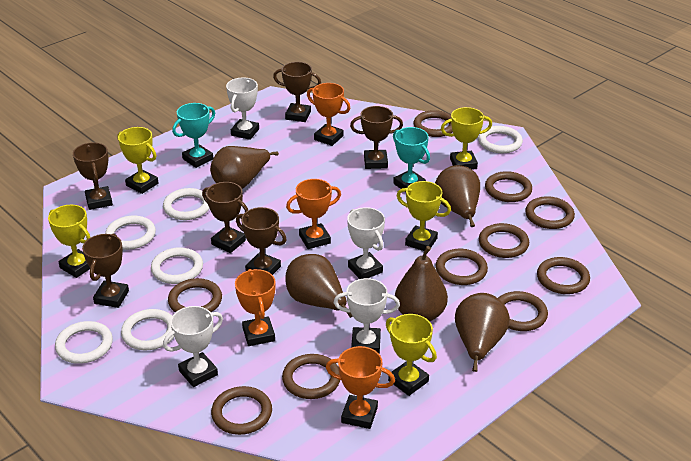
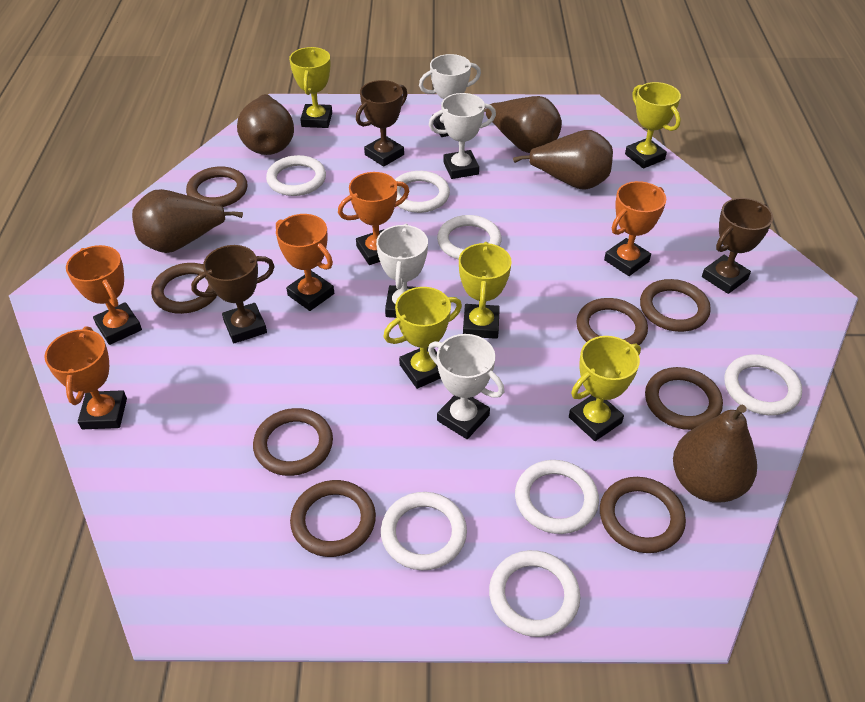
brown ring: [168,278,222,313] [211,386,272,435] [282,354,340,399] [414,110,453,137] [436,249,488,285] [479,223,529,258] [485,171,532,202] [498,291,548,331] [525,196,575,229] [537,257,590,294] = 10 -> [151,263,217,314] [186,166,247,207] [253,408,333,476] [290,480,376,557] [576,298,648,345] [600,477,686,553] [640,279,711,332] [645,367,723,430] = 8
brown trophy: [73,142,113,210] [82,234,129,308] [202,182,248,253] [236,207,287,275] [273,62,321,122] [350,106,403,169] = 6 -> [191,245,275,343] [356,80,407,167] [702,198,773,294] = 3
orange trophy: [235,269,276,346] [286,179,341,249] [307,83,350,146] [326,346,395,429] = 4 -> [44,326,127,429] [66,245,142,345] [276,214,334,311] [338,172,409,265] [604,181,666,276] = 5
turquoise trophy: [172,103,215,168] [393,127,430,189] = 2 -> none = 0
white ring: [55,321,113,364] [105,216,156,250] [121,309,174,350] [151,247,203,284] [163,188,210,220] [478,126,523,153] = 6 -> [266,155,326,196] [381,492,467,570] [395,171,450,213] [437,215,502,260] [489,550,580,637] [515,460,599,534] [724,354,802,415] = 7

